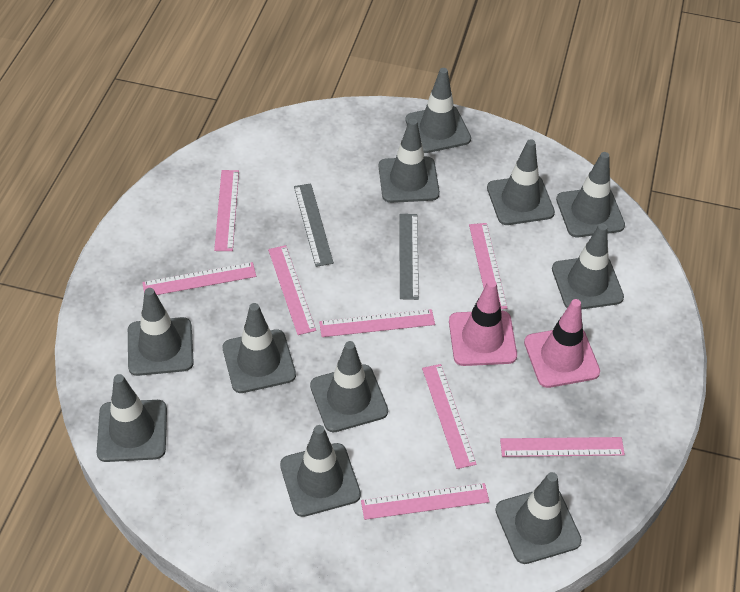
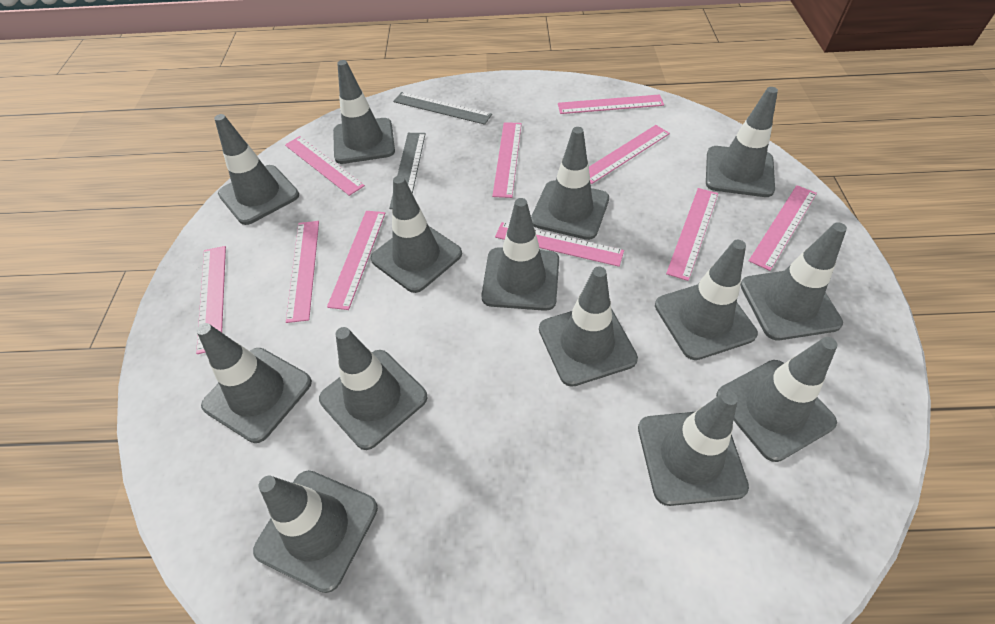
grey traffic cone: [97,374,167,462] [128,288,194,376] [223,303,296,393] [280,425,361,517] [310,341,388,432] [379,119,440,203] [405,68,471,153] [487,139,555,225] [495,472,582,564] [552,223,624,310] [556,152,625,237] = 11 -> [197,323,312,443] [214,114,299,225] [253,470,378,593] [319,327,428,450] [333,60,395,164] [371,176,462,293] [481,198,559,311] [531,127,609,240] [539,267,638,387] [638,391,749,506] [655,240,758,360] [706,87,778,197] [716,337,837,462] [740,222,847,340] = 14
pink ruler: [142,262,256,295] [214,170,239,251] [268,245,316,335] [319,309,435,337] [361,483,490,520] [422,364,476,469] [469,223,507,309] [500,437,625,457] = 8 -> [196,246,226,354] [285,136,365,196] [286,221,319,323] [327,211,385,310] [492,122,522,198] [495,222,624,267] [558,94,664,114] [589,125,670,184] [666,188,718,281] [749,185,817,271] = 10
pink traffic cone: [449,280,517,366] [524,299,600,388] = 2 -> none = 0

